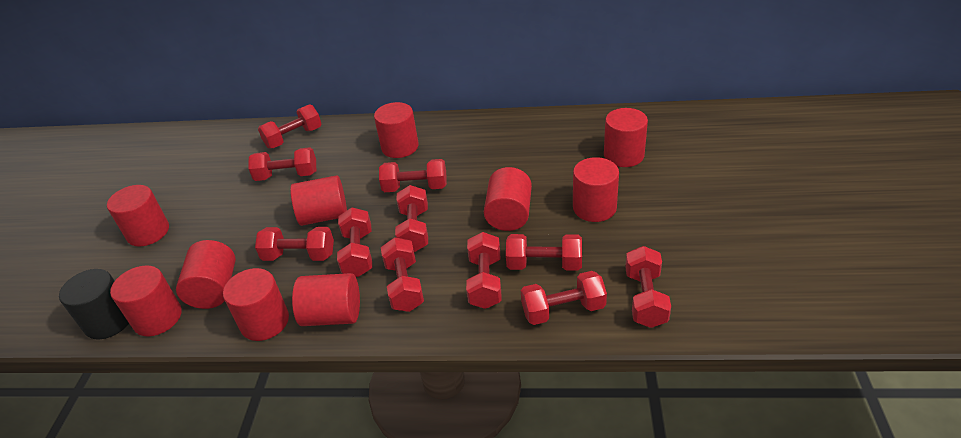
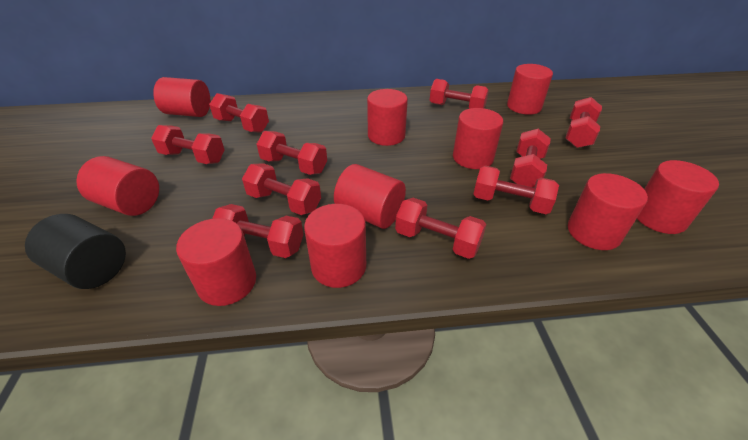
red dumbbell: [249,147,316,181] [255,227,334,261] [258,104,321,149] [337,208,372,277] [379,159,447,192] [381,237,424,312] [395,185,428,252] [466,232,502,309] [506,234,582,271] [521,271,607,325] [625,246,671,328] = 11 -> [151,125,225,164] [209,93,269,133] [212,204,304,258] [242,163,321,215] [257,131,327,175] [395,198,486,259] [430,79,489,109] [473,165,559,214] [510,129,551,187] [565,97,602,148] = 10

